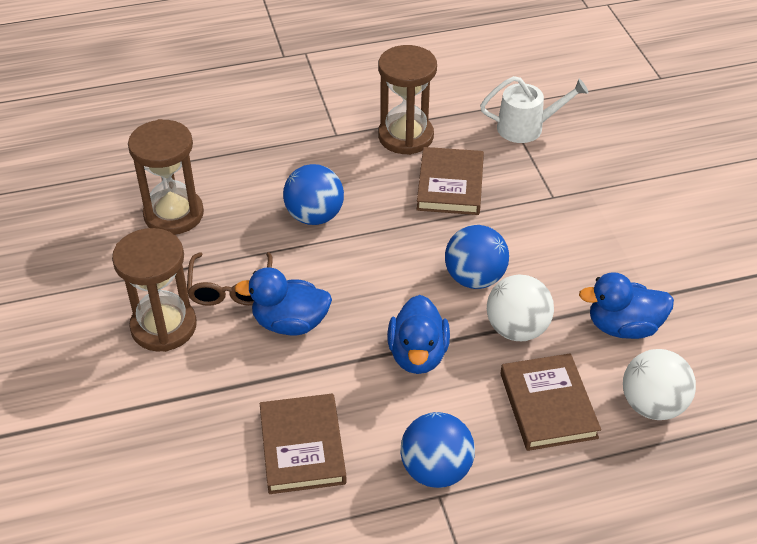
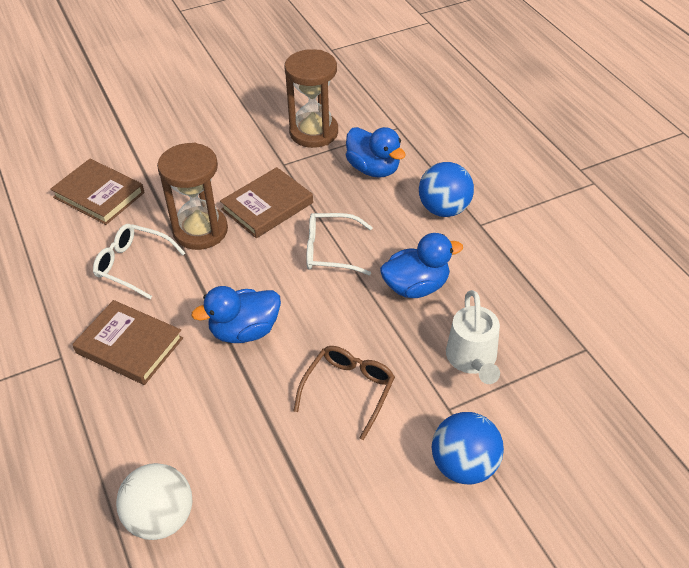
blue ball: [283,164,344,225] [401,412,475,488] [445,225,509,289] = 3 -> [419,162,474,217] [432,412,504,484] = 2
brown hourglass: [112,228,197,352] [128,119,204,235] [378,45,437,155] = 3 -> [157,143,228,250] [284,49,338,148] = 2
white ball: [487,274,554,341] [623,349,696,420] = 2 -> [116,463,192,540] = 1
white glasses: none = 0 -> [93,224,185,299] [306,213,373,275] = 2

